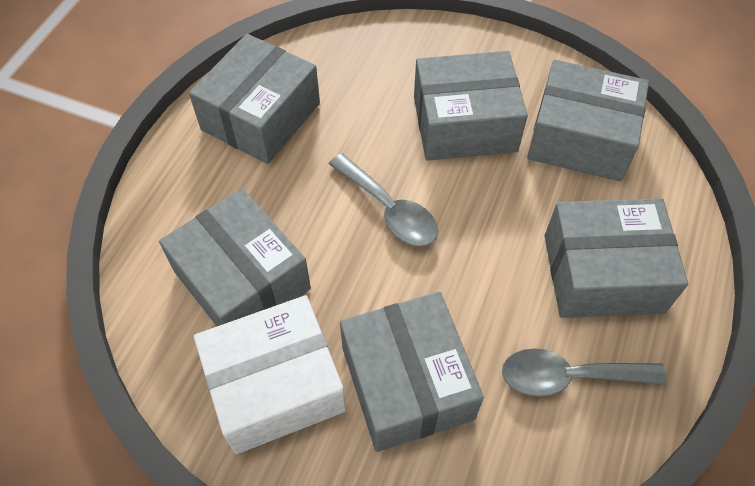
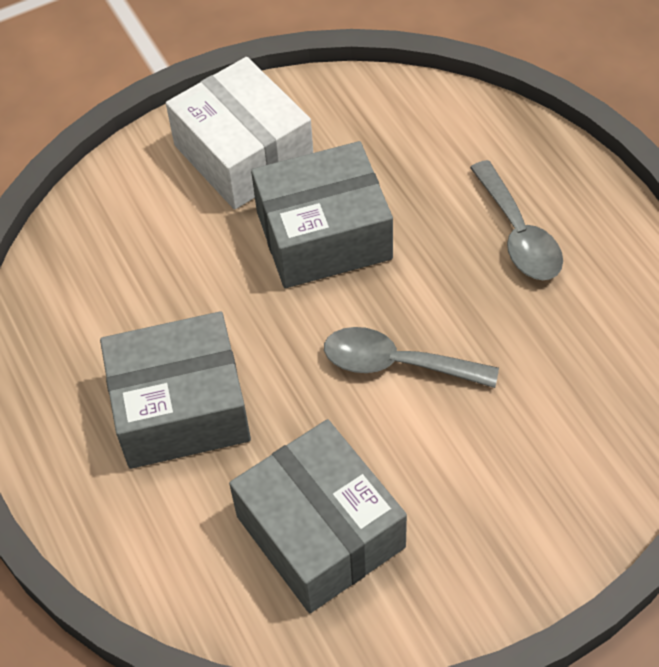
grey box: [159,188,311,326] [189,34,320,164] [340,292,484,452] [414,51,528,161] [527,60,649,181] [544,198,688,318] = 6 -> [100,311,251,469] [229,419,407,613] [251,141,393,288] = 3

